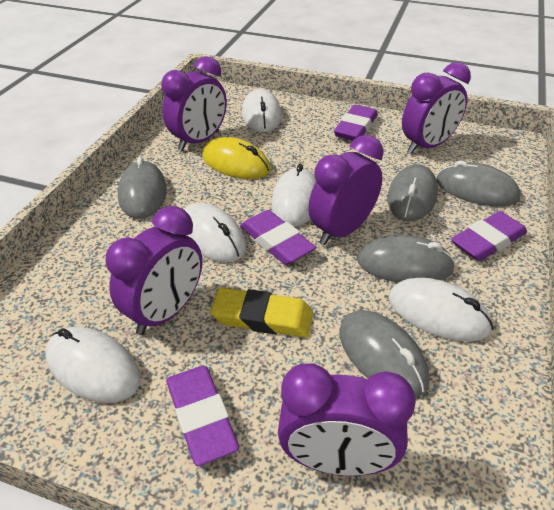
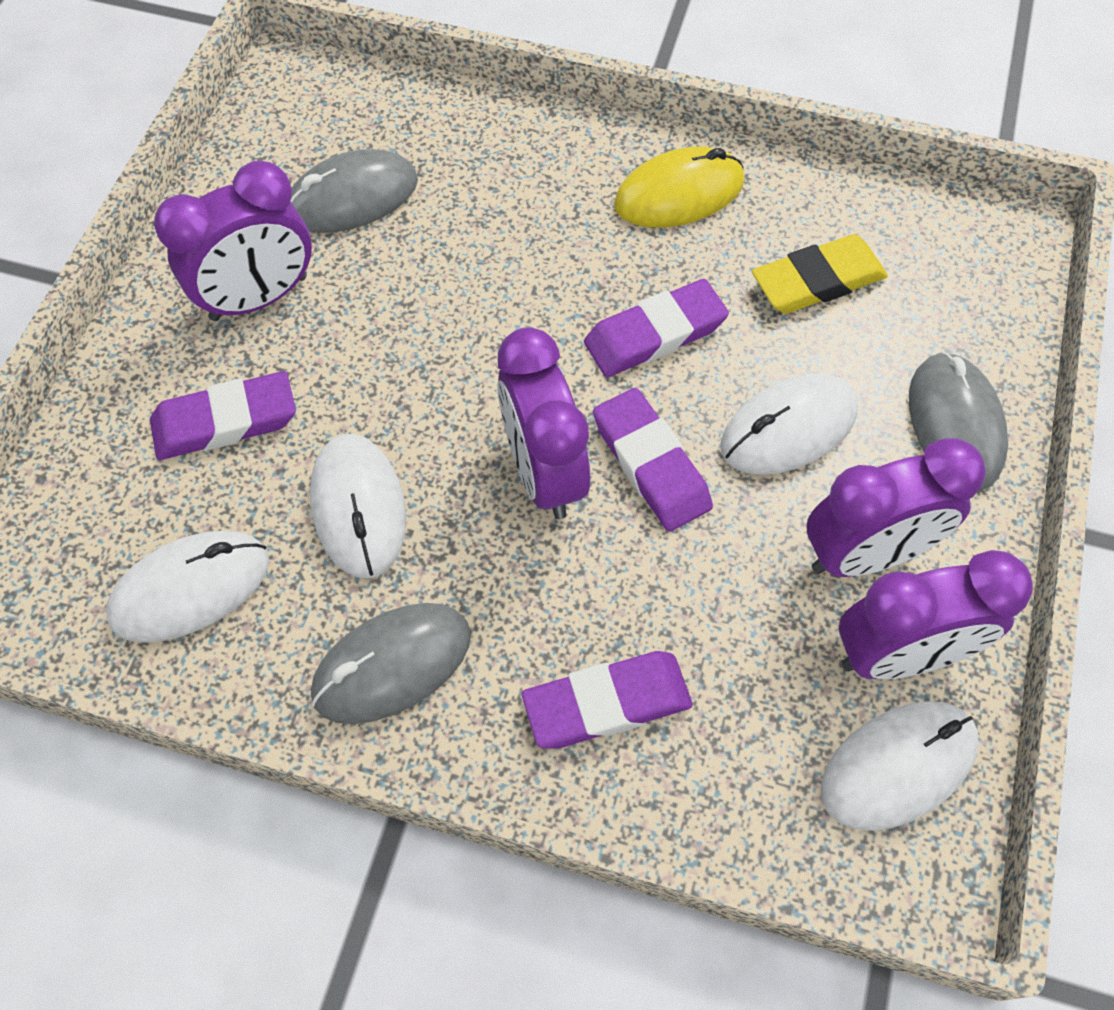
grey mouse: [118,157,167,219] [339,310,429,397] [357,235,455,283] [387,164,438,221] [436,160,521,207] = 5 -> [290,149,418,233] [311,603,471,724] [909,351,1008,491] = 3
purple clock: [106,206,202,335] [161,56,227,151] [278,363,416,476] [308,135,383,245] [402,62,471,154] = 5 -> [154,161,312,321] [497,327,590,519] [807,438,986,577] [839,550,1033,679] = 4
white mouse: [46,327,141,403] [184,203,246,263] [242,89,282,132] [271,164,316,227] [388,278,493,342] = 5 -> [106,531,269,643] [310,434,406,578] [721,374,858,475] [821,701,979,831] = 4

